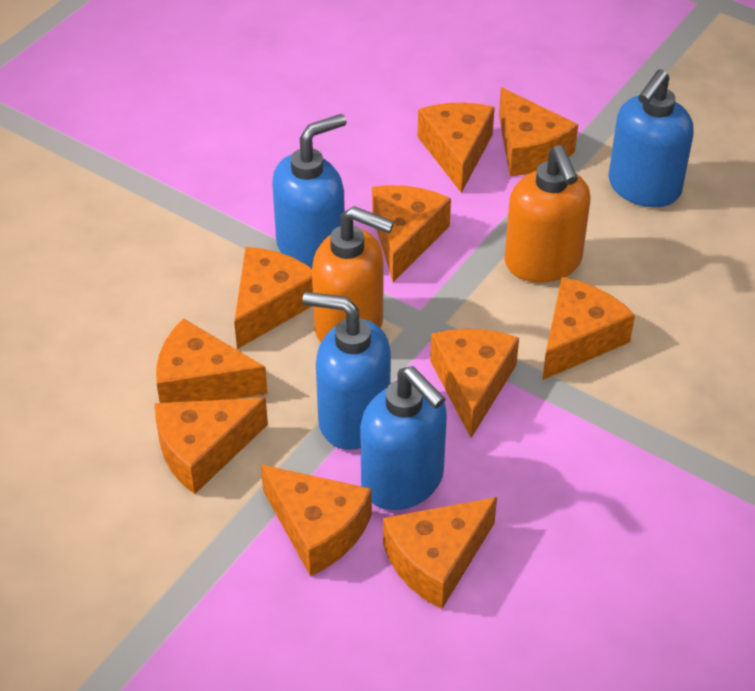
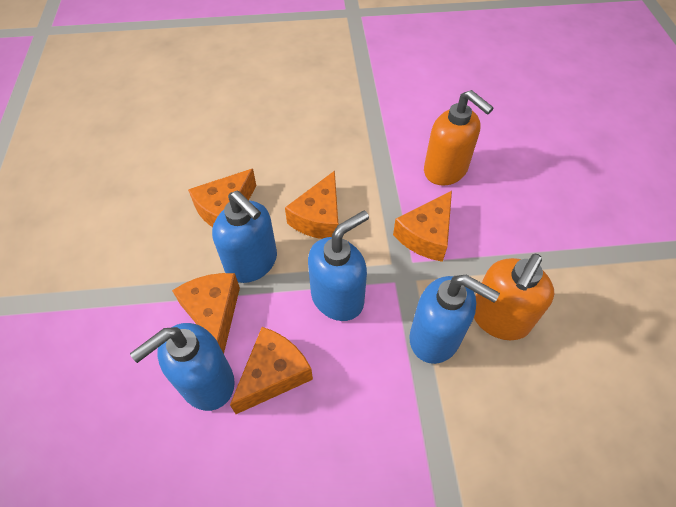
orange cheese: [154,398,268,494] [156,318,268,403] [234,247,313,349] [261,464,372,576] [372,185,451,282] [383,497,497,609] [418,103,495,193] [430,329,519,438] [499,87,578,176] [542,277,635,380] = 10 -> [172,273,240,354] [188,168,256,227] [230,327,313,414] [285,171,338,239] [393,191,452,262] = 5

